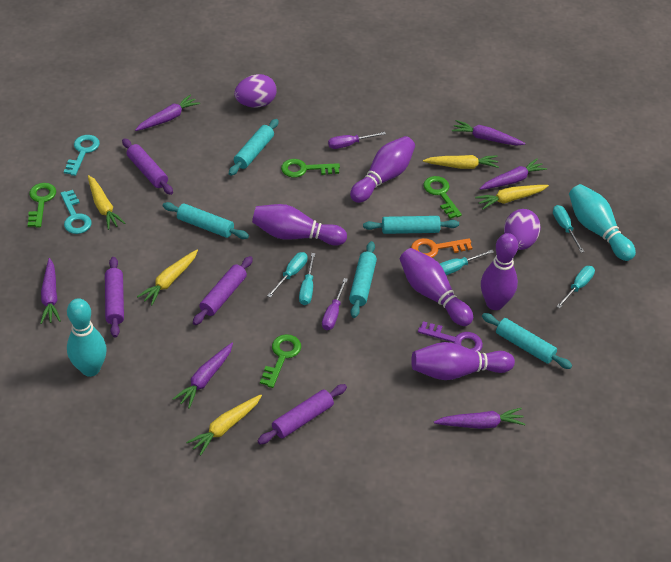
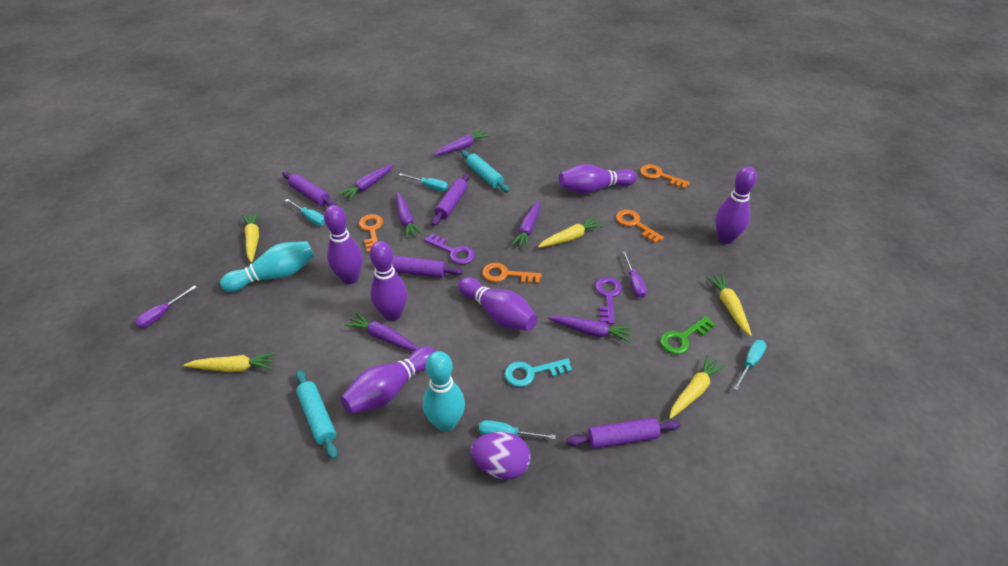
green key: [28,183,56,227] [260,334,301,388] [281,159,340,178] [423,176,462,219] = 4 -> [660,316,715,354] = 1
orange key: [411,238,472,258] = 1 -> [359,214,383,253] [482,263,542,284] [616,210,664,243] [640,164,690,189] = 4
purple bowling pin: [252,204,347,246] [350,136,415,203] [400,248,473,326] [411,342,515,380] [481,233,518,310] = 5 -> [324,205,363,284] [340,346,436,414] [370,241,407,321] [458,277,538,331] [559,164,637,194] [715,166,757,244] = 6
purple egg: [234,74,277,107] [504,209,541,250] = 2 -> [470,432,531,479] = 1
purple key: [418,321,483,352] = 1 -> [424,233,475,265] [595,277,622,324] = 2
turquoise key: [60,190,92,234] [64,135,100,176] = 2 -> [504,358,572,387] = 1
turquoise rolling pin: [163,202,249,239] [229,119,279,176] [349,241,377,318] [363,216,459,234] [482,313,572,369] = 5 -> [296,370,338,459] [461,150,510,193] = 2
turquoise screwdriver: [267,252,308,298] [299,253,316,305] [440,250,494,275] [553,205,584,253] [556,266,595,309] = 5 -> [285,199,325,226] [399,173,448,192] [479,420,556,439] [733,340,767,391] = 4

